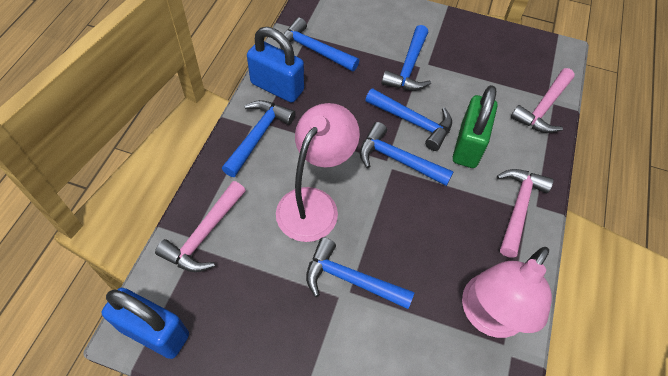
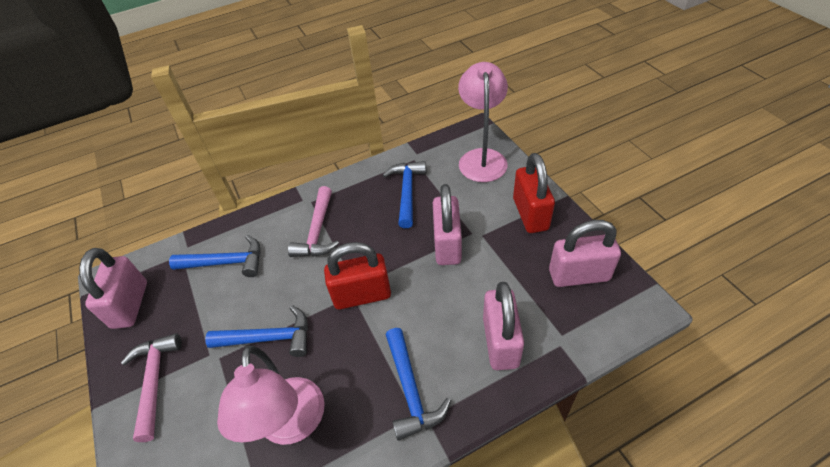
blue hammer: [222,100,295,177] [280,17,359,72] [306,237,415,309] [360,122,454,186] [365,88,452,151] [382,25,431,91] = 6 -> [169,235,260,277] [205,305,308,357] [383,161,426,228] [386,328,451,440] = 4
blue padlock: [102,288,189,359] [247,27,304,103] = 2 -> none = 0
green padlock: [453,85,497,168] = 1 -> none = 0
pink hammer: [155,181,246,272] [497,169,554,258] [511,68,575,133] = 3 -> [121,333,182,442] [288,186,339,257] = 2
pink padlock: none = 0 -> [79,248,147,329] [433,184,462,265] [483,282,524,370] [549,220,621,287] = 4
red padlock: none = 0 -> [324,242,391,309] [513,153,555,233] = 2

